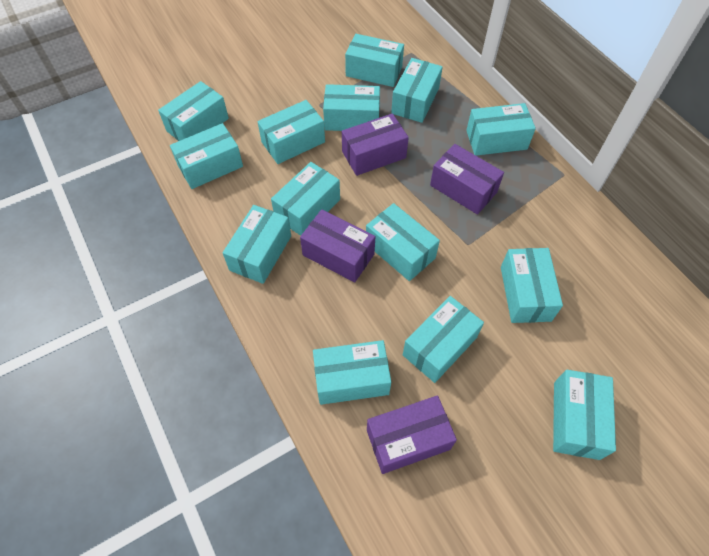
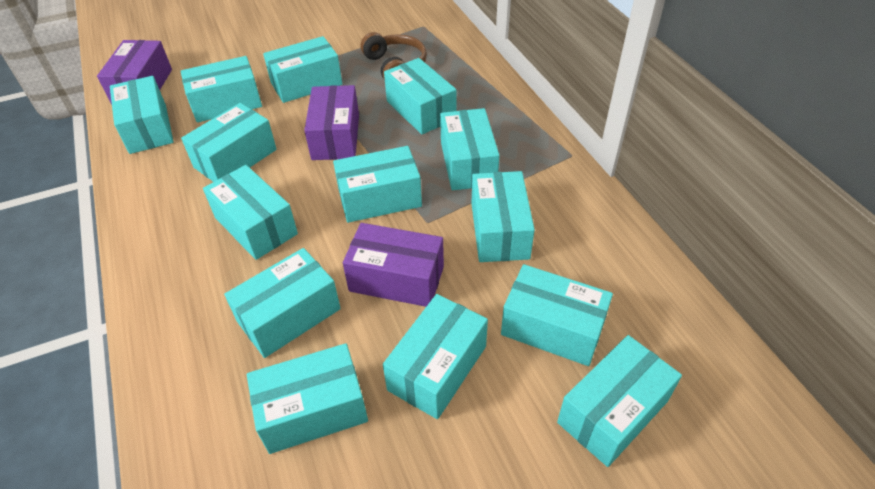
brown headphones: none = 0 -> [361,32,427,80] = 1
purple box: [300,209,375,282] [342,114,409,176] [367,396,457,474] [430,144,504,215] = 4 -> [97,40,172,105] [304,85,359,160] [343,223,444,307] = 3

